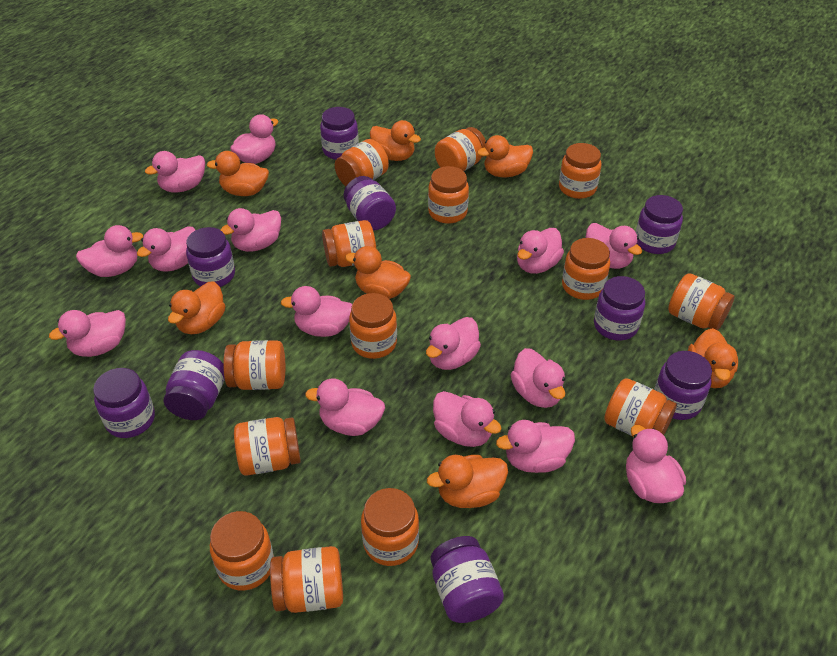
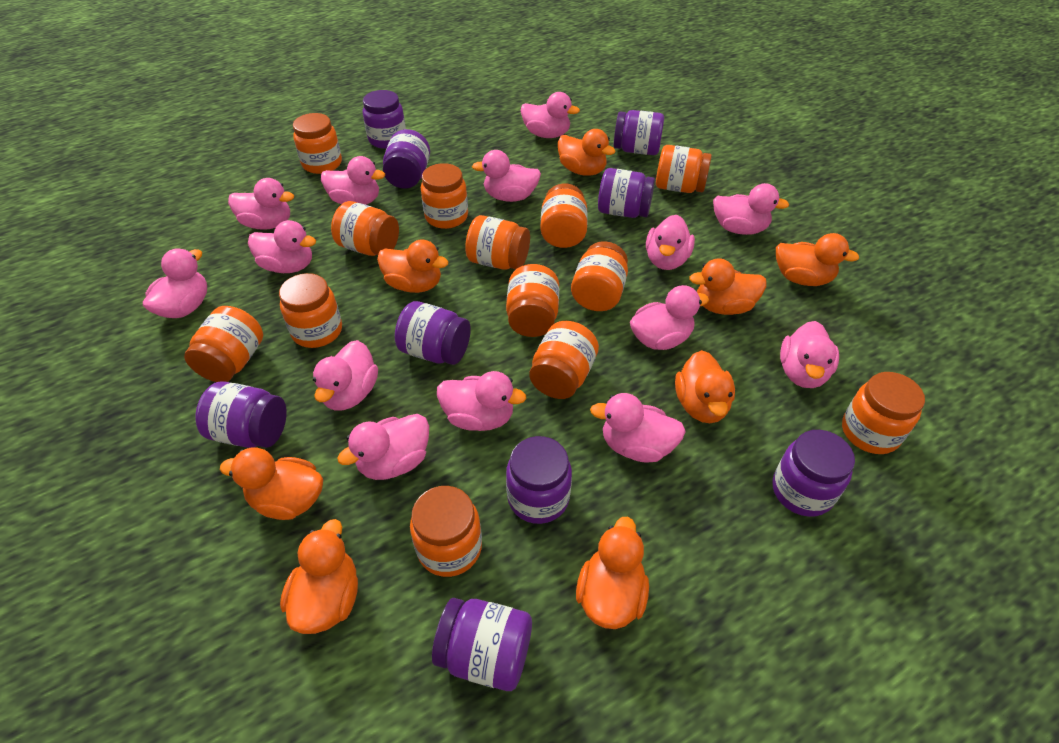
orange duck: [168,281,225,334] [207,151,269,196] [345,246,411,299] [370,120,421,161] [427,455,508,508] [477,135,533,177] [688,328,738,388] = 7 -> [220,447,323,520] [280,519,358,634] [377,239,449,293] [558,129,615,176] [576,517,649,629] [675,350,735,423] [689,258,766,315] [776,233,859,286] = 8
orange jar: [210,511,274,591] [223,340,285,390] [234,417,301,476] [270,546,343,613] [322,220,376,267] [335,139,389,186] [349,293,397,359] [361,488,419,566] [428,166,469,224] [435,127,486,171] [559,143,601,199] [562,238,610,300] [604,378,677,436] [668,273,735,330] = 14 -> [184,306,263,382] [279,273,342,348] [293,113,342,174] [331,201,399,256] [410,486,482,577] [421,163,468,229] [465,215,530,270] [506,264,559,337] [529,321,599,399] [540,183,588,248] [571,241,628,311] [656,145,712,193] [842,372,925,454] = 13
pink duck: [49,310,126,357] [76,225,144,277] [136,226,195,272] [145,151,205,192] [221,208,281,252] [230,114,279,164] [281,286,352,337] [305,379,385,436] [426,317,481,370] [433,391,502,447] [496,420,575,473] [511,348,565,408] [517,228,564,274] [586,223,642,269] [626,425,686,503] = 15 -> [143,248,207,318] [228,178,294,230] [248,220,316,273] [313,340,378,411] [321,156,385,205] [337,414,429,480] [437,371,526,431] [472,150,541,202] [521,92,580,138] [590,393,686,463] [630,285,709,350] [646,215,695,270] [713,183,789,235] [780,321,839,388] = 14

